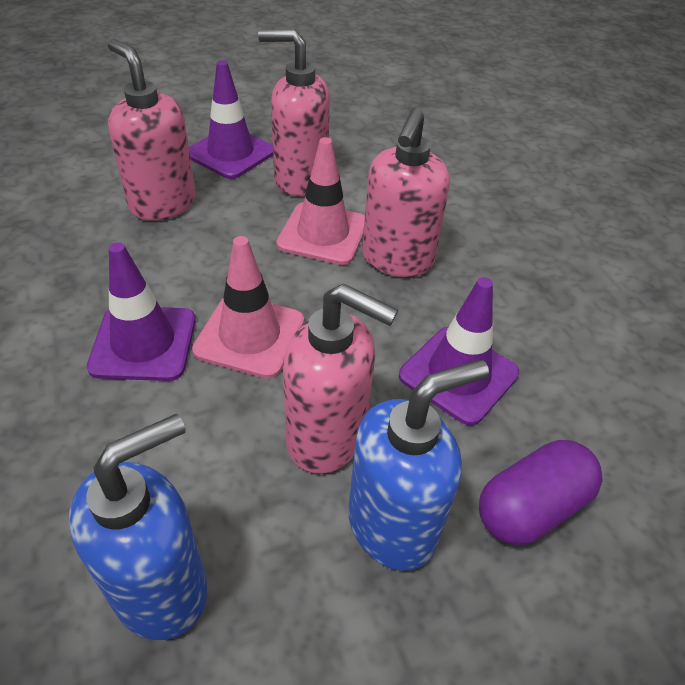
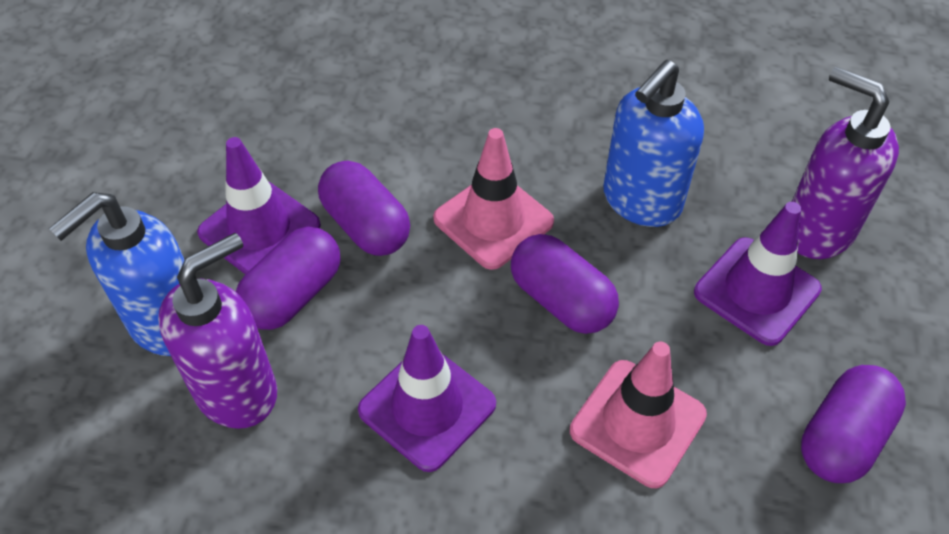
pink soap dispenser: [108,39,196,221] [258,29,330,197] [283,283,398,474] [362,108,450,277] = 4 -> none = 0
purple capsule: [479,440,602,545] = 1 -> [236,227,340,330] [318,160,410,256] [511,234,619,334] [801,365,906,483] = 4
purple soap dispenser: none = 0 -> [158,233,277,429] [792,67,899,259] = 2

